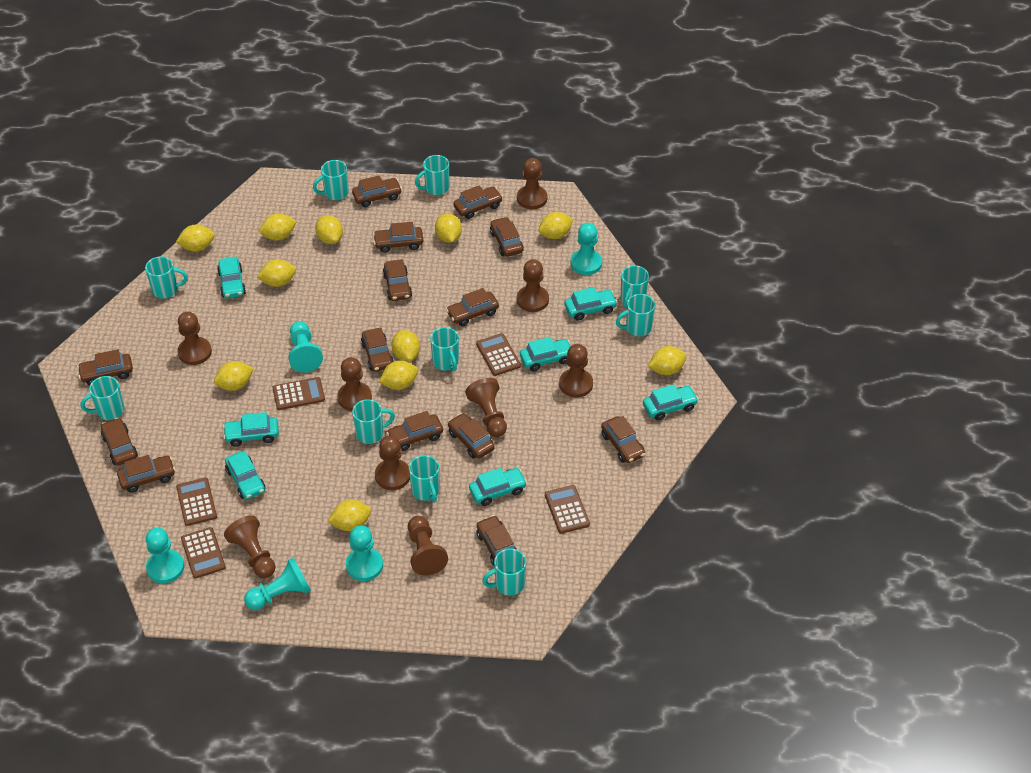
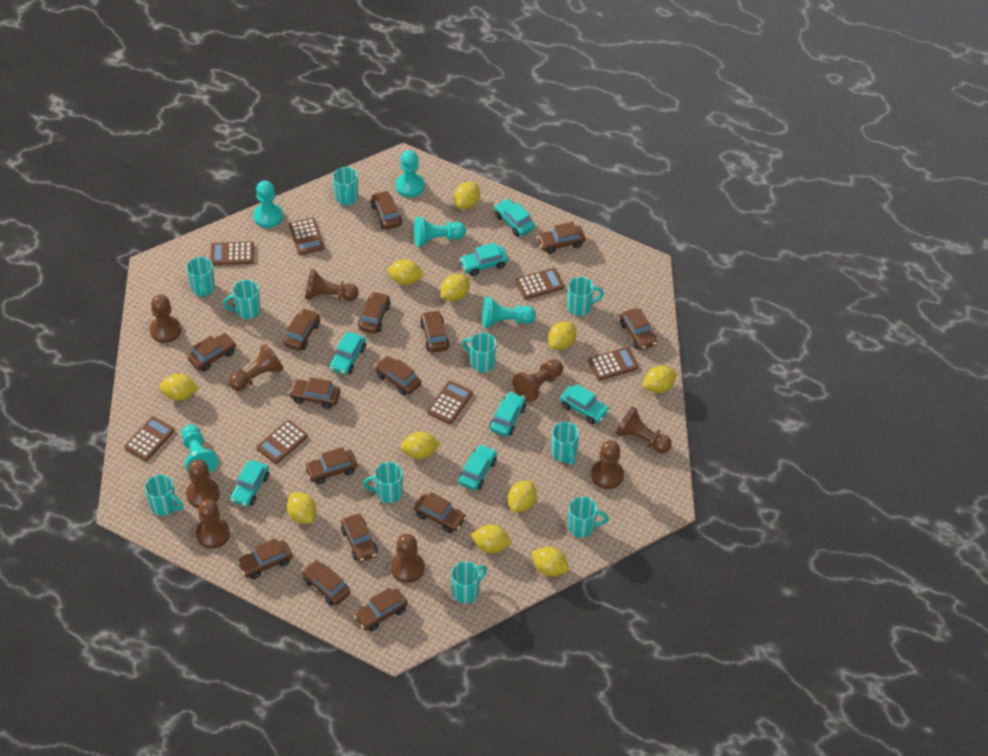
brown calculator: [176,478,217,526] [181,527,226,579] [272,377,325,410] [476,333,521,376] [545,485,590,534] = 5 -> [124,416,175,461] [210,241,254,265] [256,420,308,464] [289,218,324,255] [427,381,473,424] [516,268,564,300] [588,347,639,381] = 7
brown car: [77,349,133,385] [101,418,138,466] [117,455,175,493] [352,175,402,207] [361,328,394,372] [373,222,423,253] [383,259,412,301] [386,411,443,451] [446,288,499,326] [448,413,495,459] [453,185,503,219] [476,515,517,566] [490,217,524,257] [601,416,645,463] = 14 -> [187,333,236,371] [237,538,292,579] [283,308,320,351] [289,377,341,409] [301,560,351,606] [304,447,357,484] [341,514,378,562] [354,588,408,631] [358,291,391,333] [371,190,402,230] [374,356,421,396] [414,492,467,533] [420,310,450,353] [537,222,585,254] [620,308,657,350] = 15

